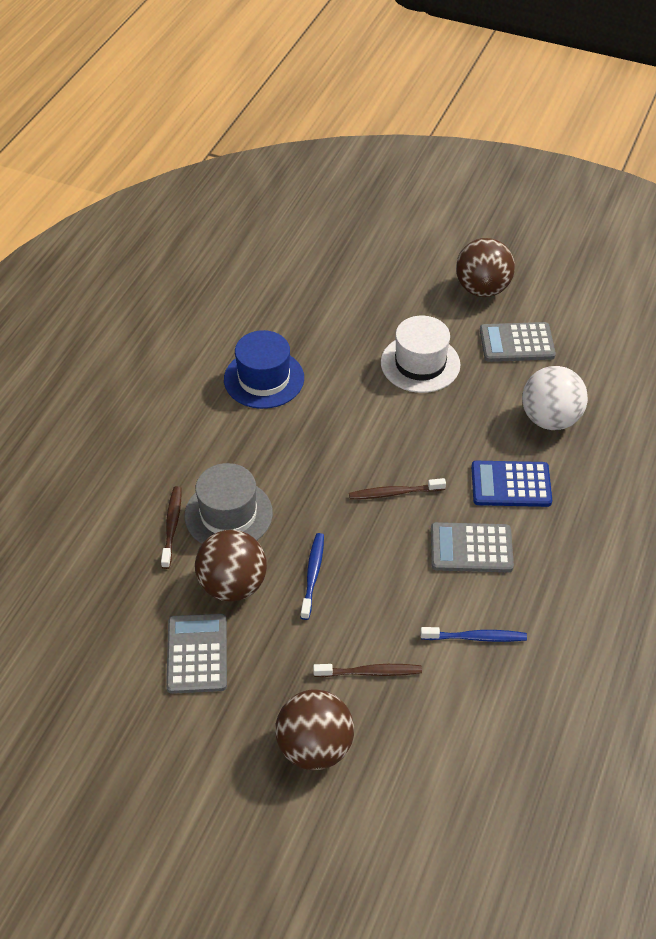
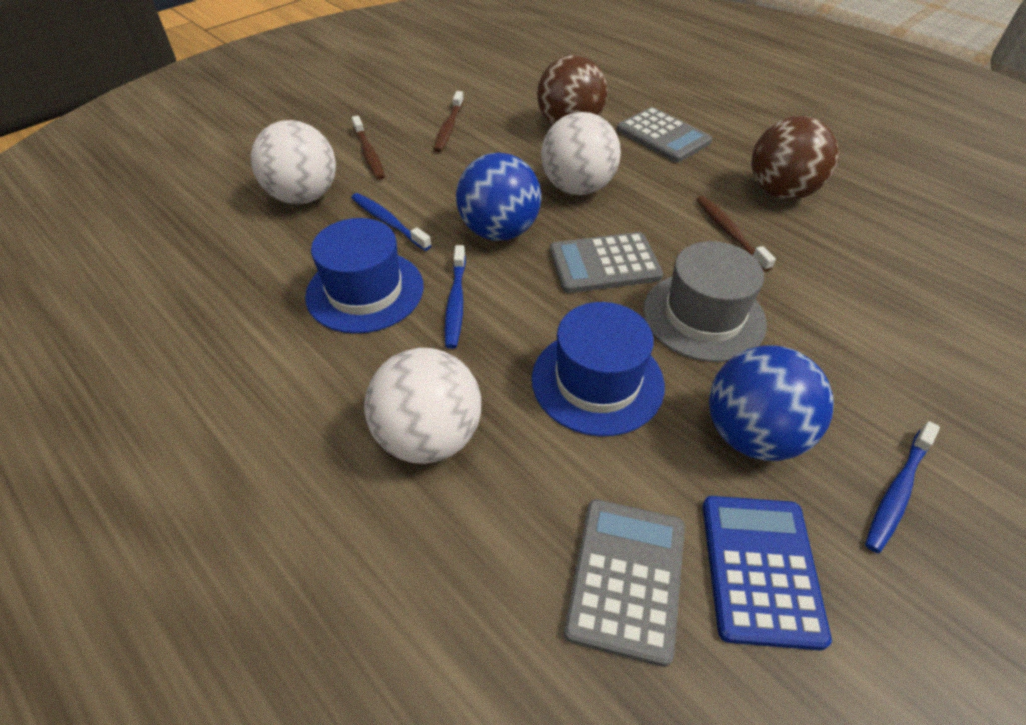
blue ball: none = 0 -> [456,152,541,241] [709,345,834,461] = 2
blue hat: [224,330,304,409] = 1 -> [305,218,423,334] [532,302,665,436] = 2
blue toothbrush: [301,533,324,620] [420,627,527,642] = 2 -> [351,193,432,251] [445,245,466,349] [865,421,940,553] = 3
brown ball: [195,530,267,602] [275,689,354,770] [456,238,515,297] = 3 -> [537,55,607,125] [751,116,839,200] = 2
white ball: [522,366,588,430] = 1 -> [251,120,336,204] [364,348,481,464] [541,112,621,195] = 3
white hat: [381,316,460,393] = 1 -> none = 0

